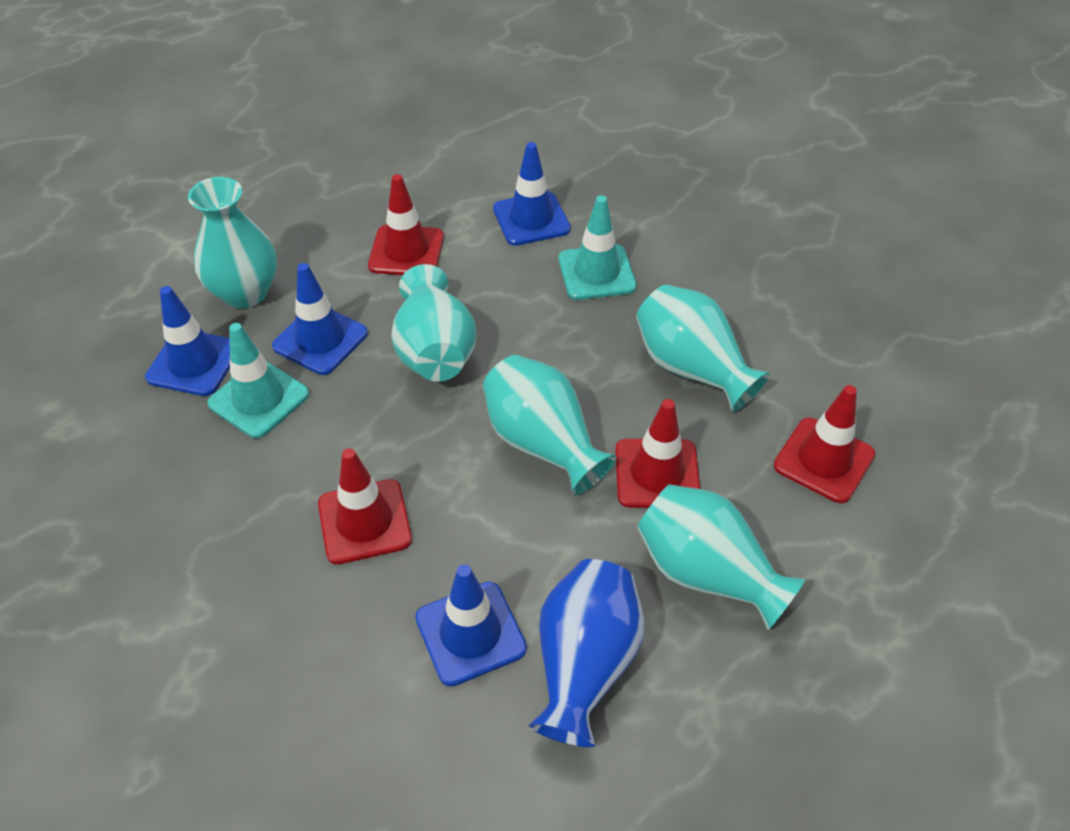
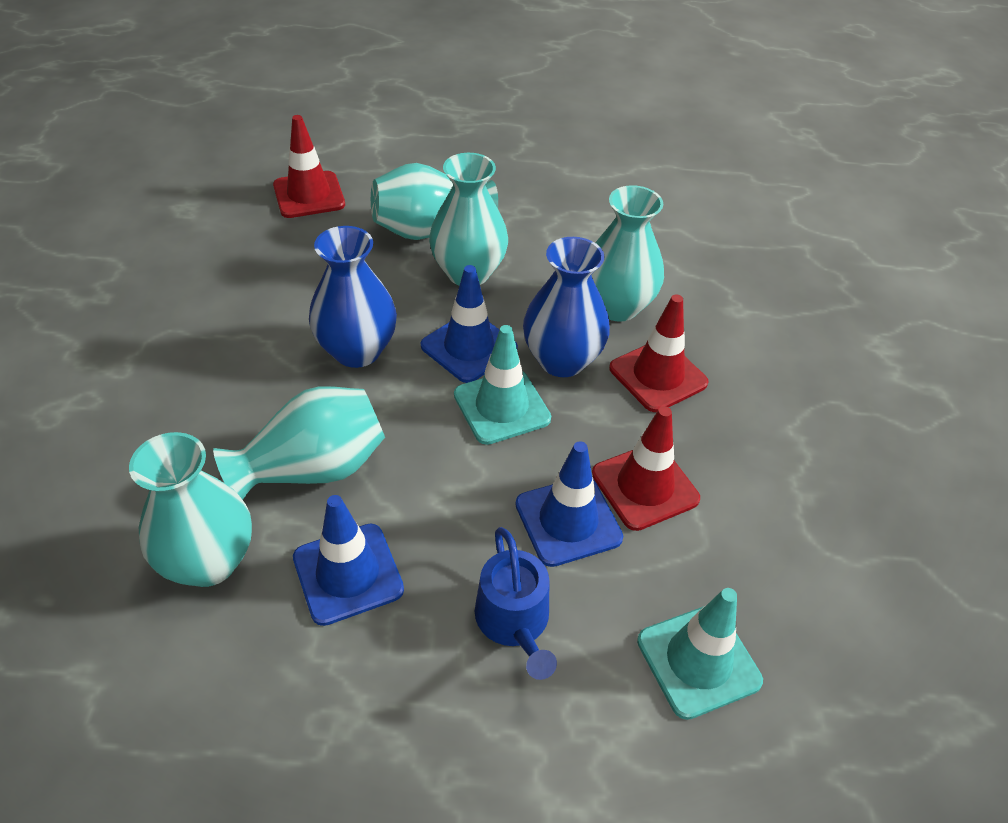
blue traffic cone: [145,286,230,396] [272,263,368,375] [415,564,527,687] [493,142,571,246] = 4 -> [293,495,404,626] [421,265,518,383] [515,441,623,567] = 3
blue vase: [529,559,645,748] = 1 -> [309,226,397,368] [523,237,610,377] = 2
blue watering can: none = 0 -> [475,527,557,680] = 1
red traffic cone: [318,448,412,564] [368,174,444,275] [615,399,700,508] [774,385,875,503] = 4 -> [273,115,345,218] [592,406,700,531] [609,294,708,412] = 3

